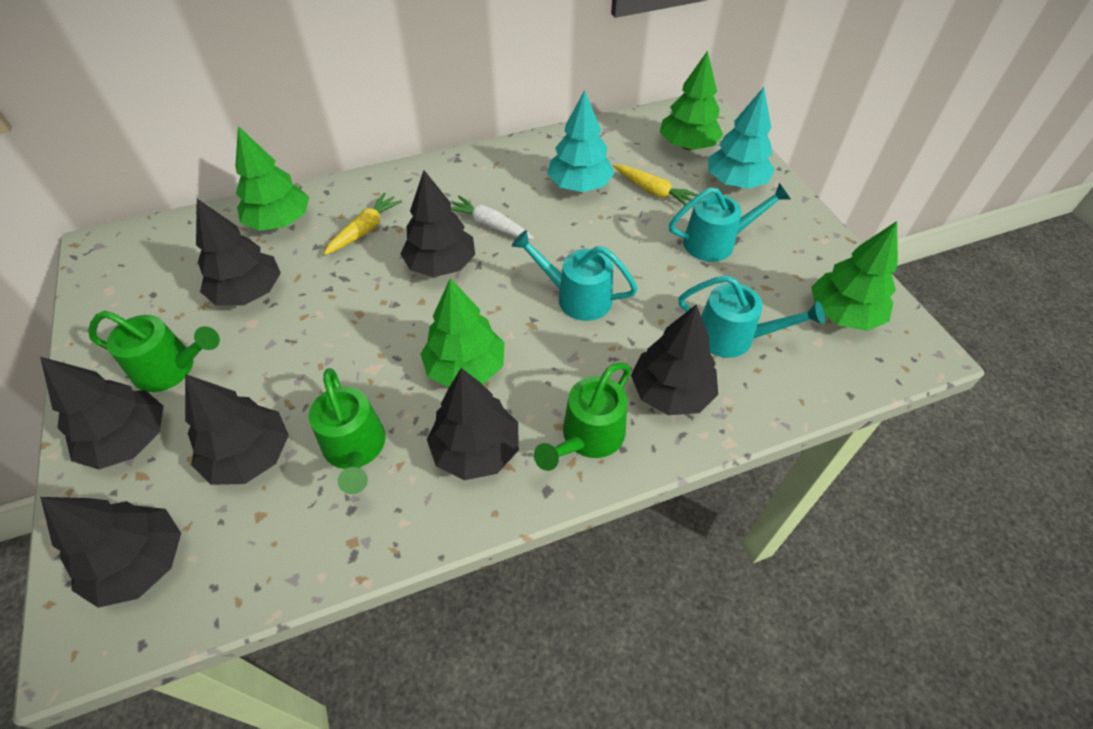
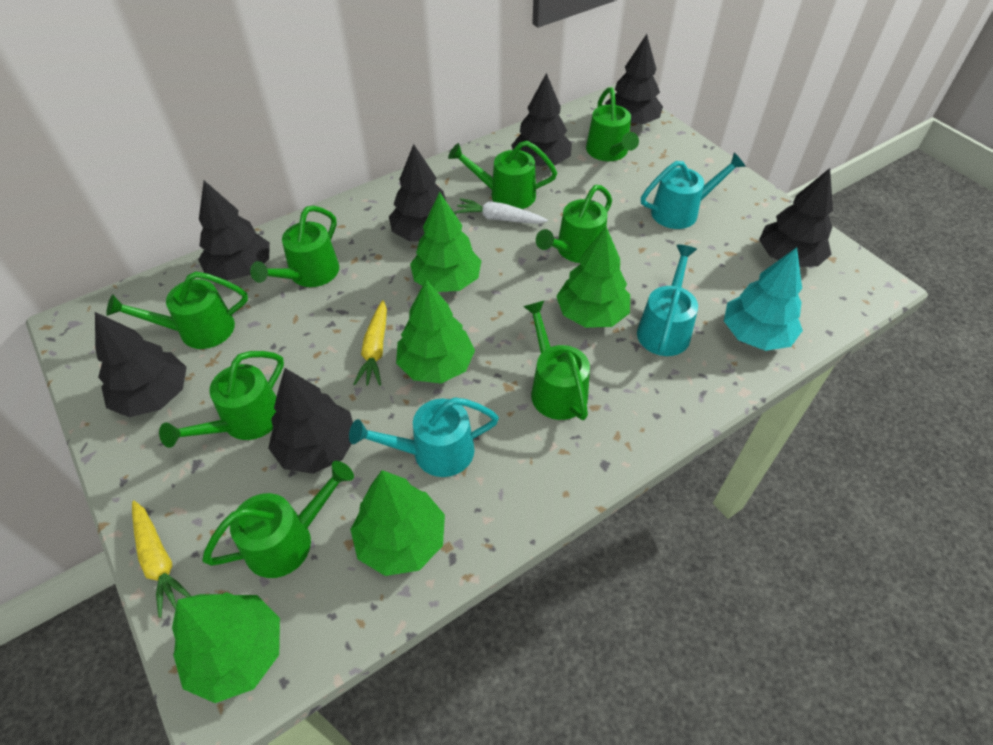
green tree: [235,126,309,231] [420,278,505,387] [660,50,723,150] [811,221,898,331] = 4 -> [172,592,280,703] [350,470,445,576] [396,280,475,383] [410,192,482,292] [556,227,630,328] = 5
green watering can: [88,311,220,392] [309,368,386,494] [534,362,631,471] = 3 -> [106,272,248,349] [159,351,284,448] [202,461,354,578] [250,206,339,287] [448,141,557,209] [523,301,590,420] [536,185,612,263] [586,87,639,161] = 8
turquoise tree: [547,90,615,192] [708,87,775,189] = 2 -> [724,247,803,351] = 1

